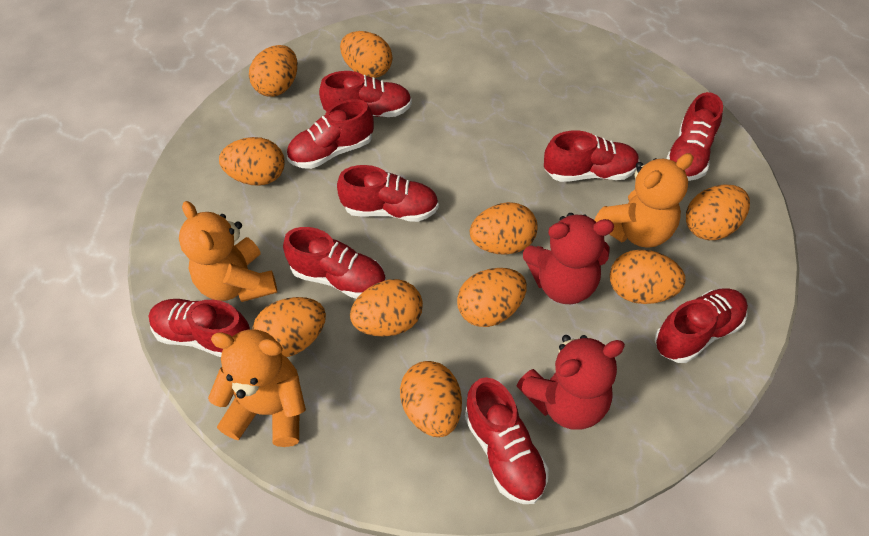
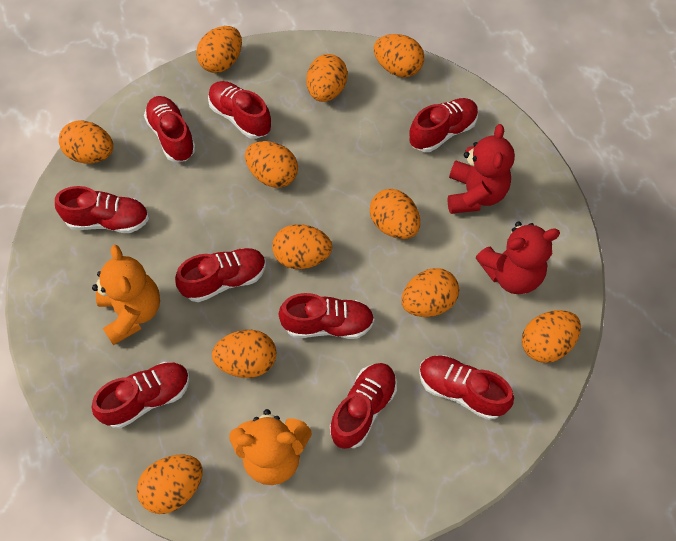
orange egg: [219,137,285,186] [249,45,297,97] [252,297,326,357] [340,31,392,78] [350,279,423,336] [400,361,462,437] [457,268,527,327] [470,202,538,255] [610,249,685,304] [686,185,750,240] = 10 -> [59,120,113,164] [137,454,203,514] [196,26,242,73] [212,330,277,378] [245,141,298,188] [272,224,332,269] [306,54,348,102] [370,189,420,239] [374,34,424,77] [401,268,459,317] [522,310,581,363] = 11
orange teddy bear: [179,201,277,302] [208,330,306,447] [594,153,694,248] = 3 -> [92,245,160,345] [229,409,312,485] = 2

